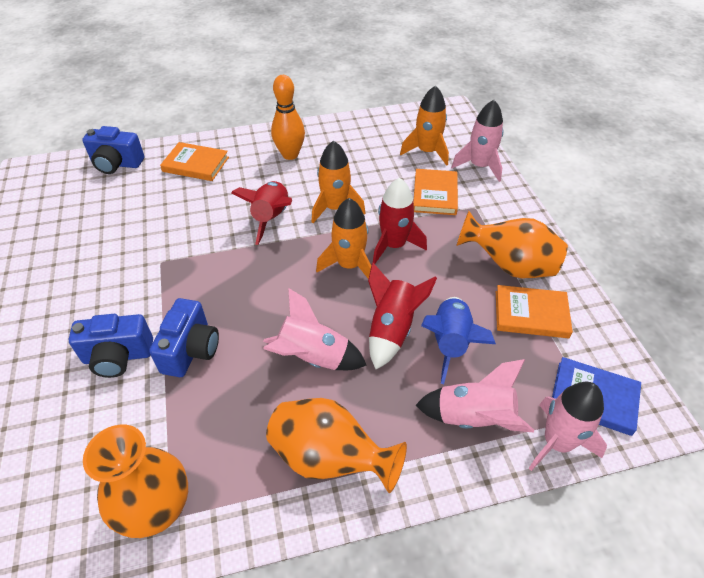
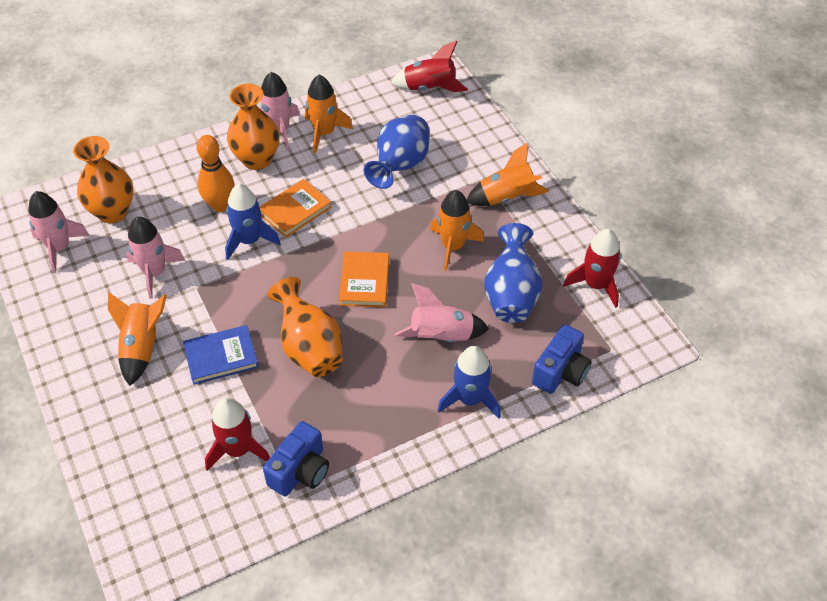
blue camera: [69,314,153,378] [82,126,144,174] [149,298,219,377] = 3 -> [263,421,329,496] [532,324,592,394] = 2
blue rocket: [421,297,496,384] = 1 -> [225,184,281,260] [437,346,501,418] = 2
blue vase: none = 0 -> [364,115,429,189] [484,223,543,323] = 2
orange book: [160,142,229,181] [413,169,458,215] [496,285,573,338] = 3 -> [260,179,332,238] [339,251,389,307] = 2
orange rocket: [312,140,365,223] [316,198,371,279] [400,86,449,166] = 3 -> [108,292,167,386] [305,75,353,153] [430,190,484,271] [467,143,549,206] = 4

